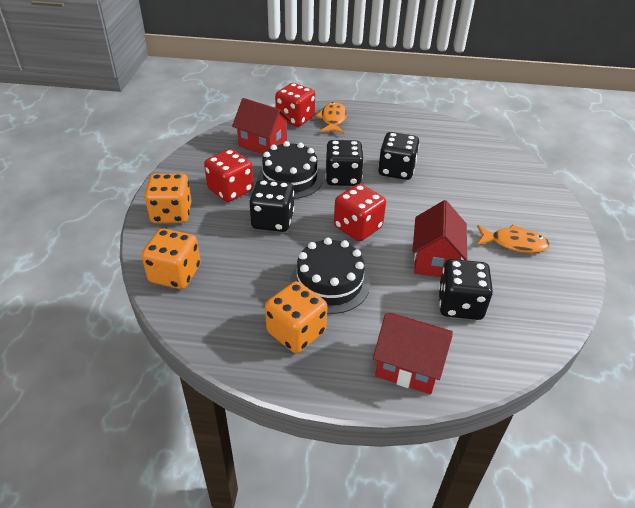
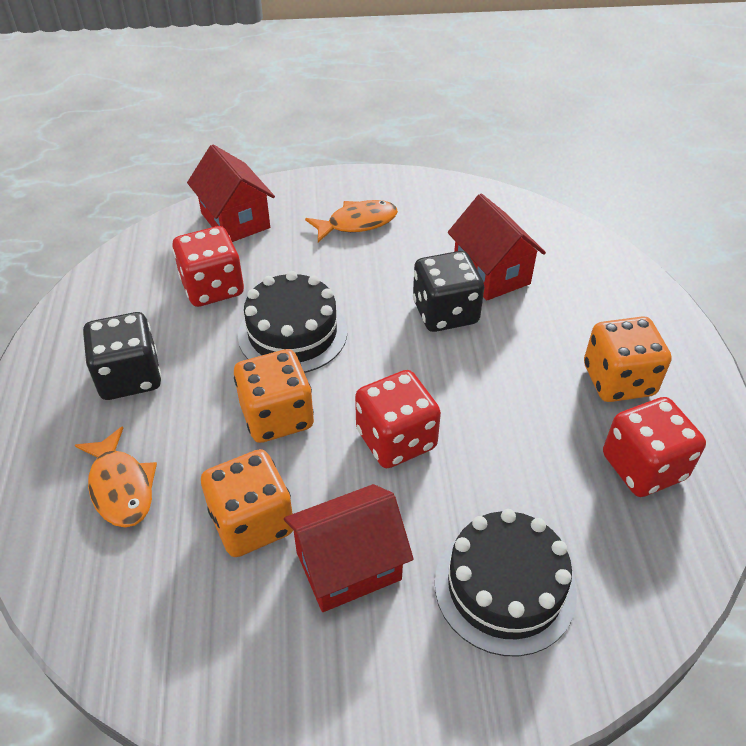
black dice: [249,179,294,232] [325,140,364,186] [378,132,419,180] [439,259,493,320] = 4 -> [83,312,161,400] [413,251,484,332] = 2

